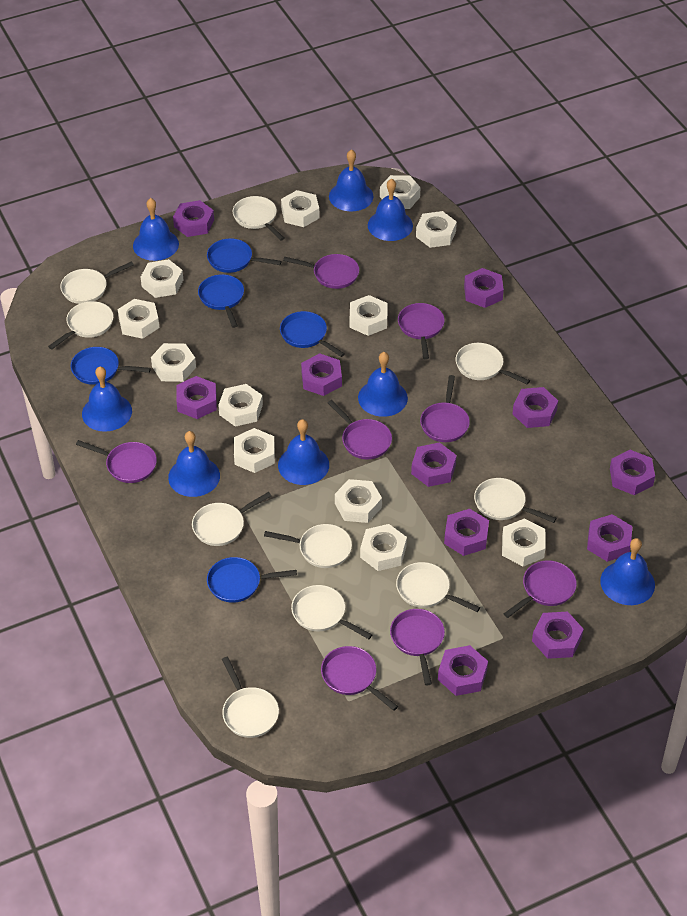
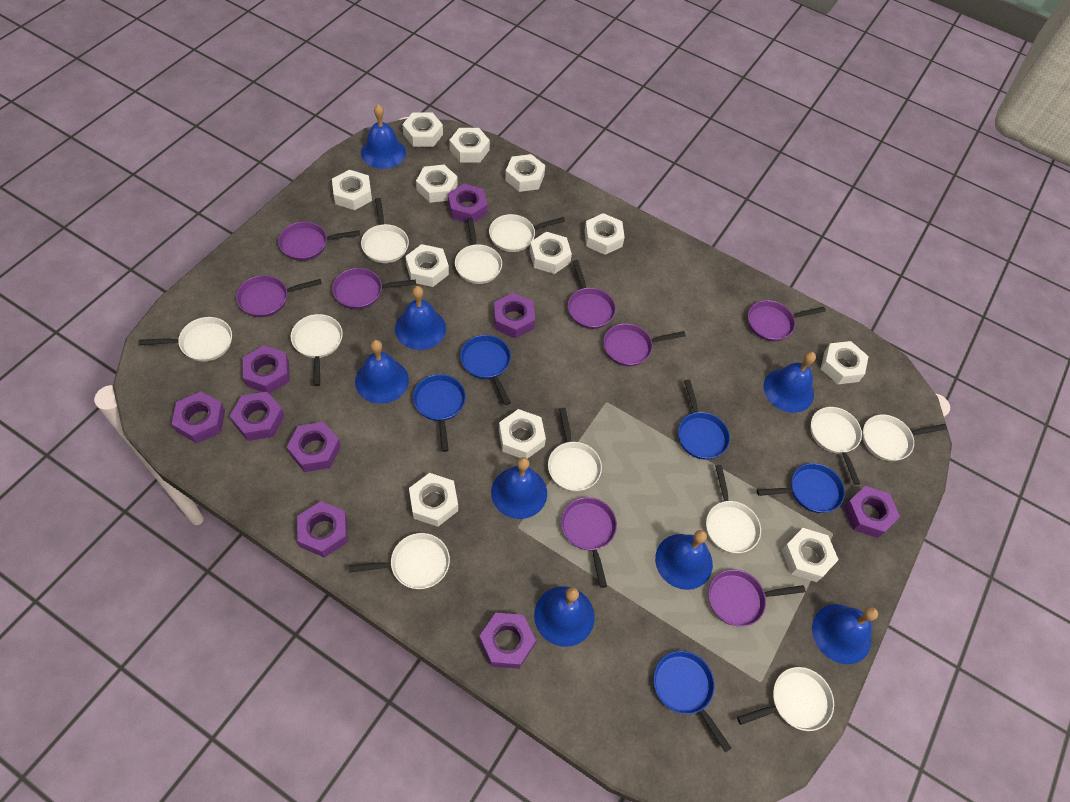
purple nut: [173,200,214,237] [177,376,217,419] [301,353,342,396] [411,442,457,487] [438,645,488,696] [444,509,489,556] [464,268,504,308] [512,387,558,428] [532,612,584,659] [587,514,632,562] [610,450,655,495] = 11 -> [172,392,225,443] [230,392,284,441] [243,345,290,394] [287,422,341,472] [297,501,348,558] [448,184,488,223] [479,613,536,669] [494,293,535,338] [844,486,900,538] = 9
white pan: [48,301,113,349] [60,261,134,304] [192,492,271,546] [222,657,279,738] [233,196,285,241] [264,524,352,568] [291,585,372,639] [396,562,480,612] [456,343,530,384] [474,478,557,523] = 10 -> [139,317,232,361] [291,314,343,386] [349,533,450,589] [361,198,409,263] [455,217,502,284] [489,214,565,252] [548,408,602,492] [706,465,761,554] [737,667,834,731] [810,407,862,485] [862,414,947,461] = 11

